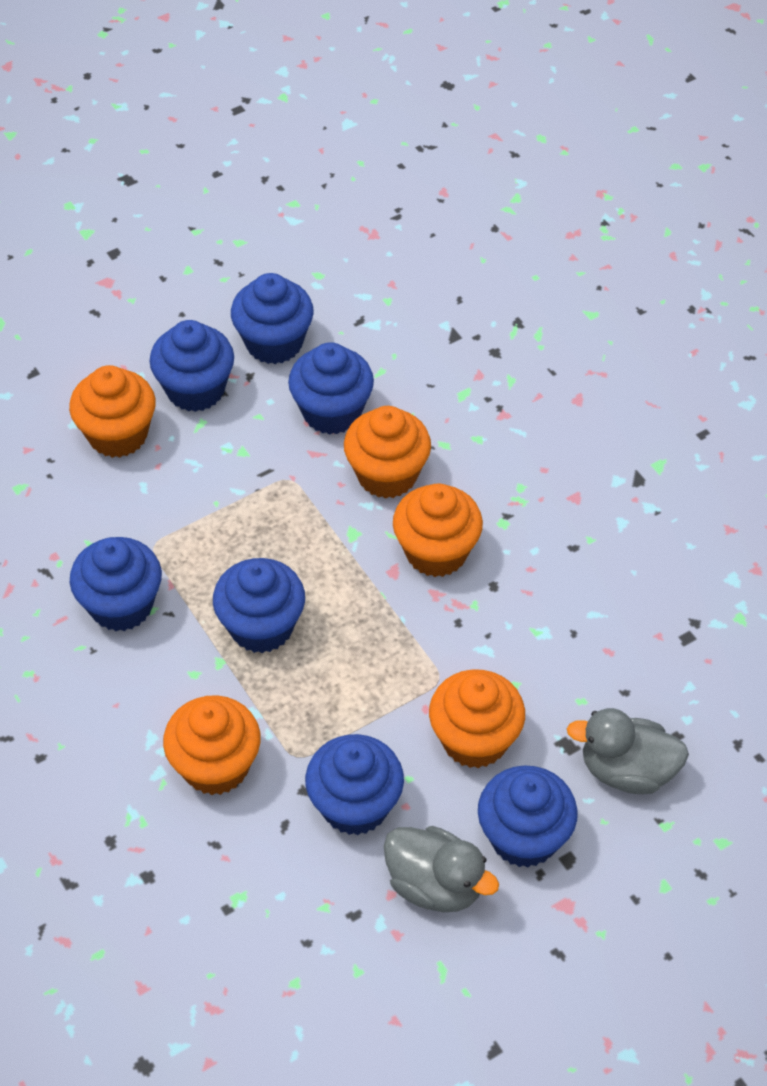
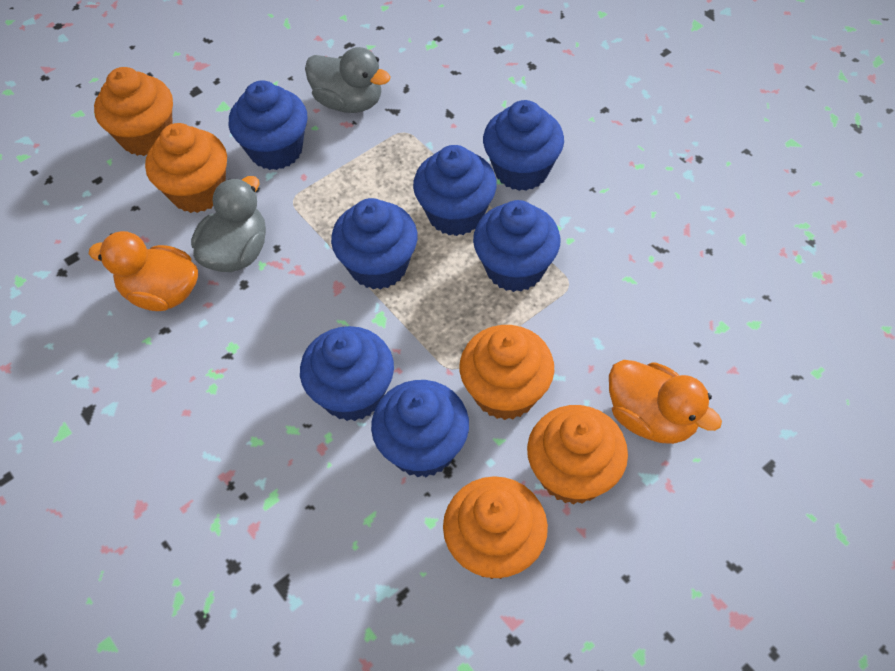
orange duck: none = 0 -> [89,231,198,311] [609,360,722,444] = 2

